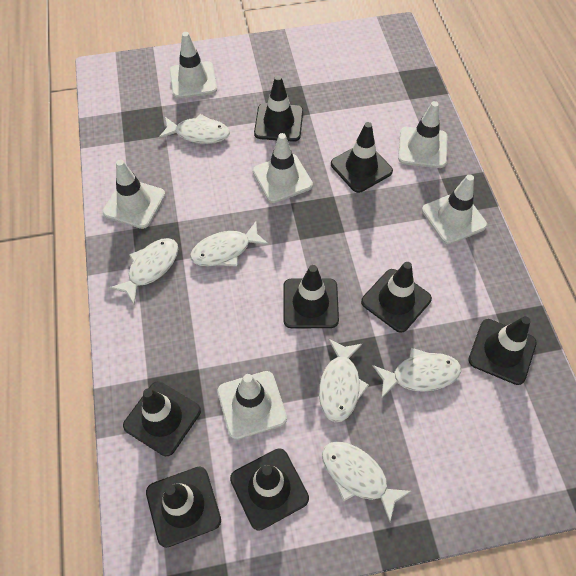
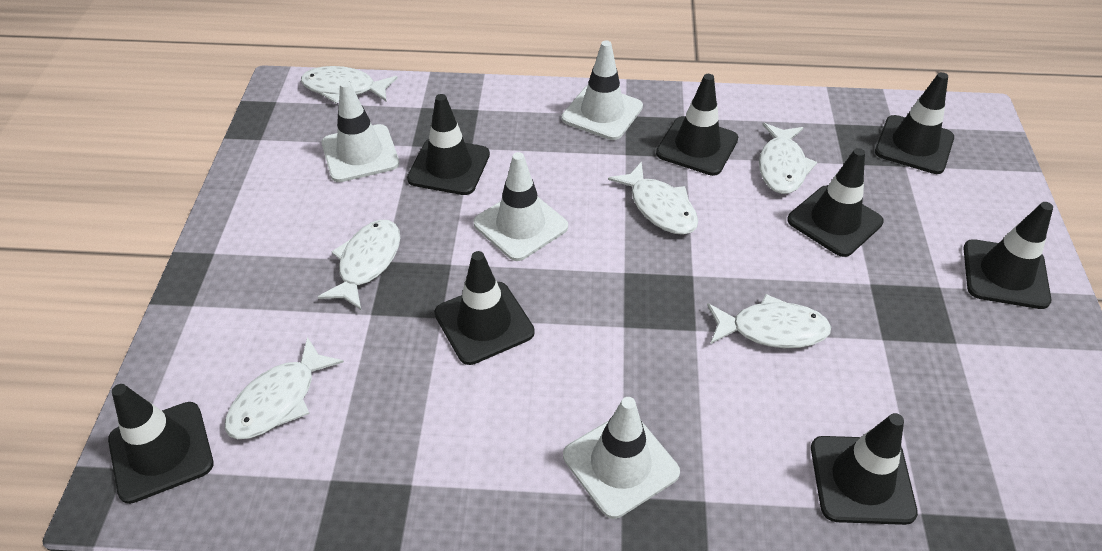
white traffic cone: [102,160,165,229] [169,32,217,99] [217,371,287,440] [253,133,313,203] [398,101,447,168] [422,174,487,244] = 6 -> [321,81,399,182] [473,152,568,261] [562,40,643,140] [563,397,680,519] = 4

